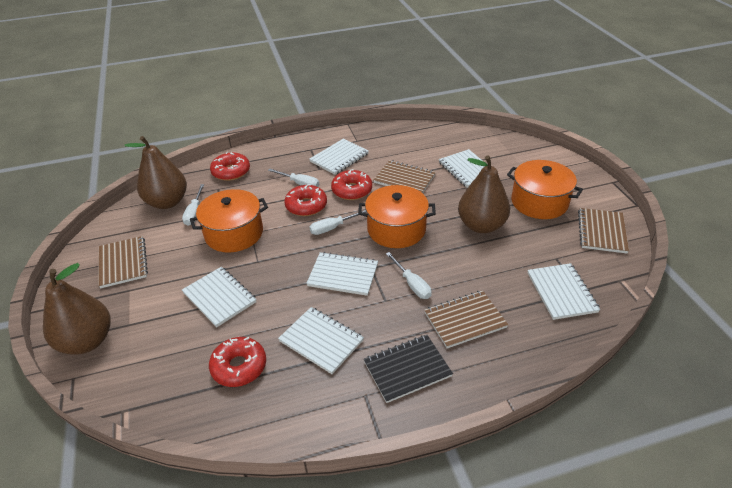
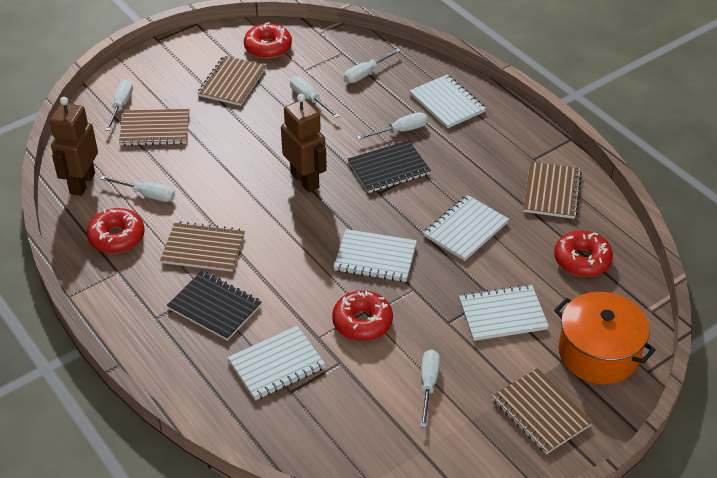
black notebook: [364,335,453,403] = 1 -> [167,271,262,341] [348,140,431,193] = 2
brown notebook: [99,236,148,288] [374,160,436,193] [424,291,508,348] [578,208,629,253] = 4 -> [119,109,189,146] [160,221,245,272] [198,56,266,106] [492,368,593,454] [523,162,582,219] = 5
brown pear: [43,263,111,355] [125,136,187,209] [458,155,510,233] = 3 -> none = 0
brown robot: none = 0 -> [50,97,98,196] [281,94,327,193] = 2
orange pot: [190,189,268,252] [358,185,436,248] [507,160,583,219] = 3 -> [554,292,656,384] = 1
white notebook: [182,267,256,327] [278,307,364,374] [306,252,378,296] [310,138,369,175] [439,149,499,188] [528,263,600,320] = 6 -> [228,326,326,400] [334,229,417,282] [410,74,486,128] [423,195,509,261] [459,284,549,341] = 5
white screwdriver: [182,184,204,226] [268,169,319,187] [309,210,367,235] [386,252,432,299] = 4 -> [100,176,175,202] [105,80,133,131] [290,76,339,118] [344,49,401,83] [356,112,428,140] [420,349,440,428] = 6

